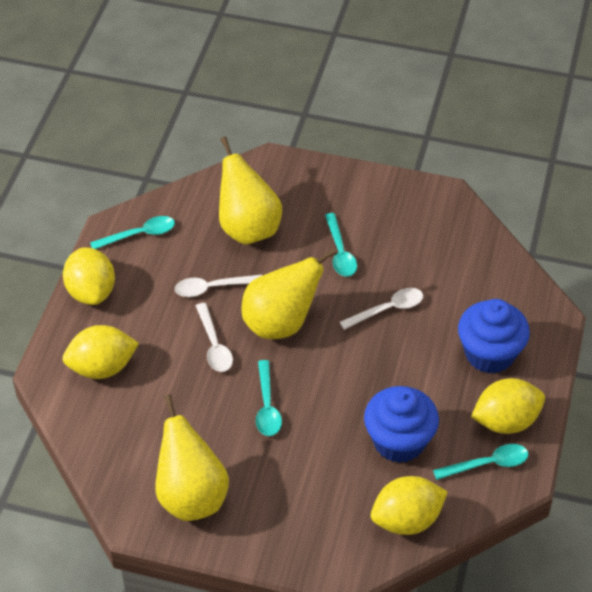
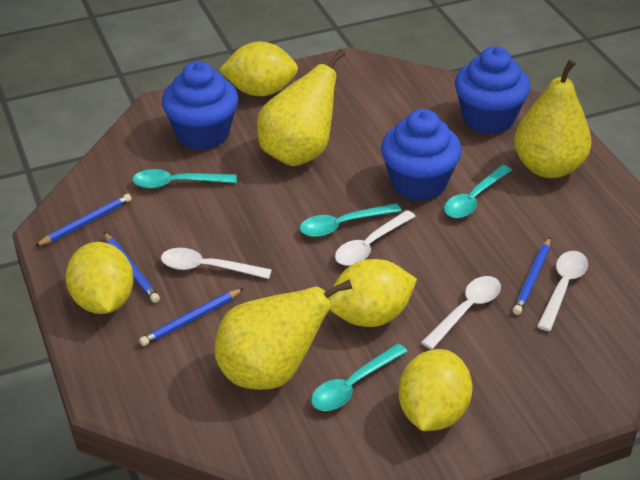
blue cupcake: [364,386,439,463] [458,299,530,374] = 2 -> [162,61,238,150] [381,109,462,201] [455,46,531,134] = 3
blue pencil: none = 0 -> [35,194,132,246] [104,232,160,303] [139,288,244,346] [513,237,551,315] = 4
white spoon: [175,275,262,297] [196,303,233,372] [340,288,423,330] = 3 -> [161,248,272,279] [335,210,416,266] [421,276,501,350] [537,251,588,331] = 4

